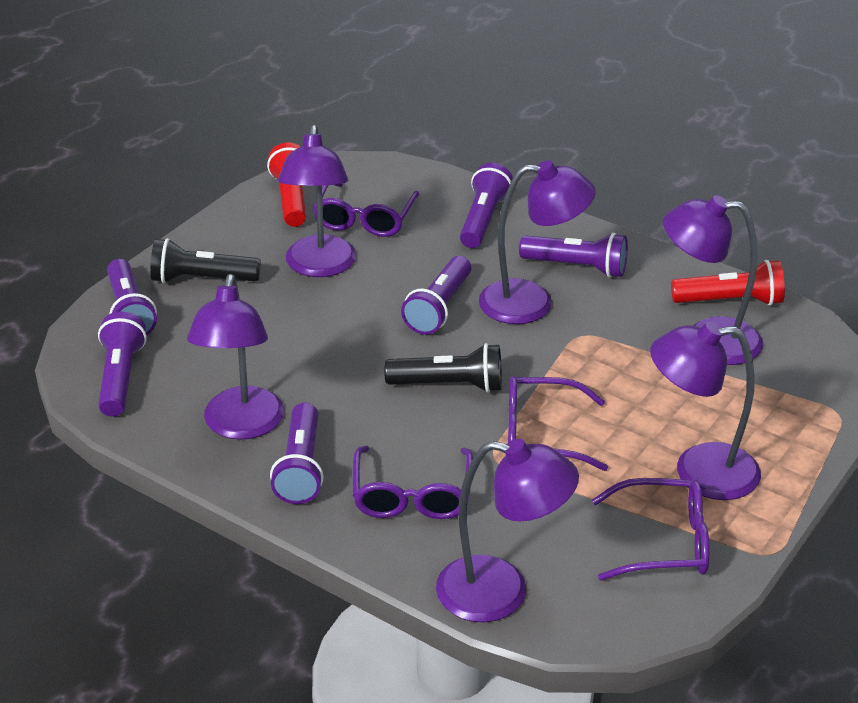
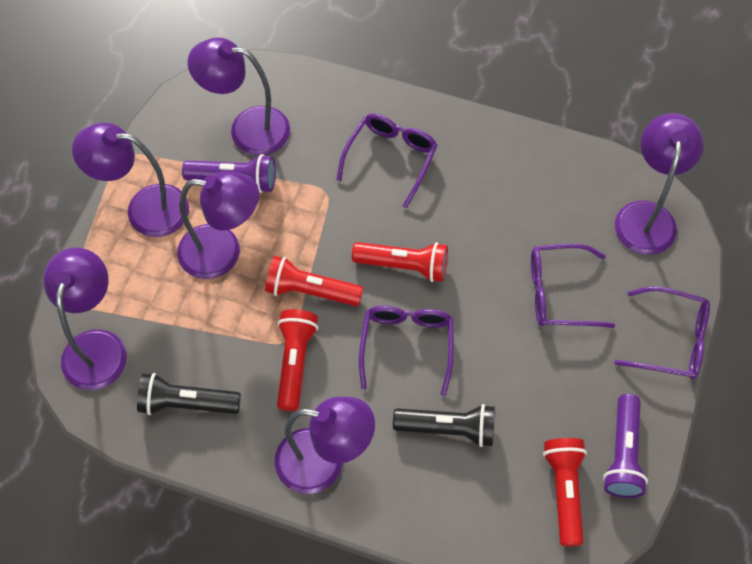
purple flashlight: [98,312,147,417] [107,259,157,336] [270,403,324,504] [401,256,471,335] [460,163,513,248] [519,233,628,278] = 6 -> [182,154,276,193] [603,394,648,498] = 2
red flashlight: [267,143,306,227] [671,260,785,306] = 2 -> [265,256,363,306] [277,309,319,411] [352,242,448,282] [543,438,587,546] = 4

